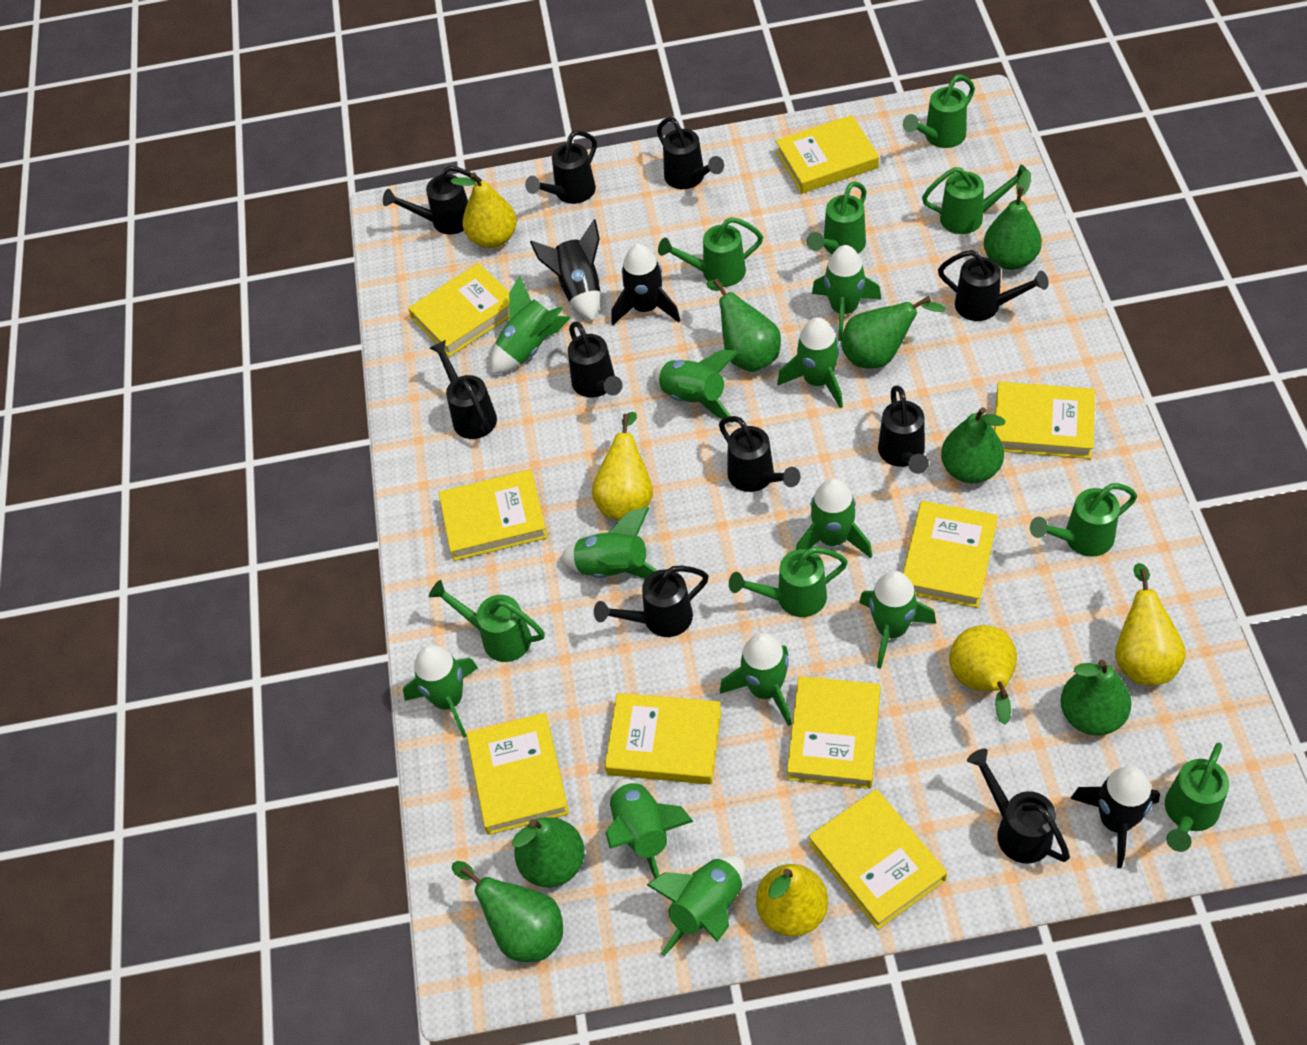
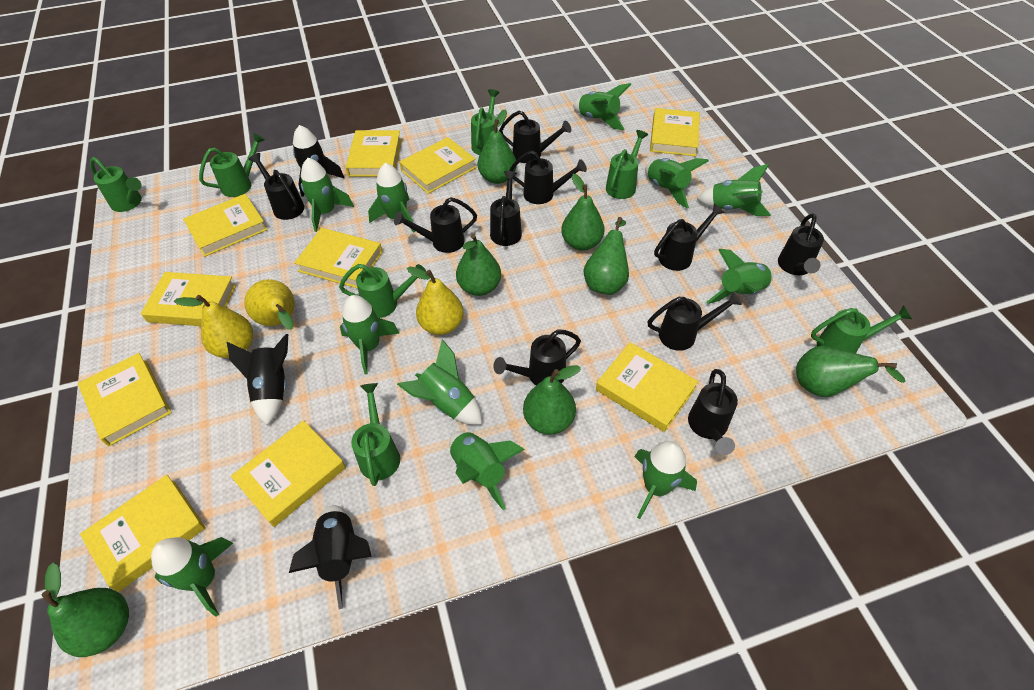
green watering can: [429,580,545,662] [658,217,763,287] [729,547,848,617] [807,181,867,254] [903,74,975,148] [922,164,1027,234] [1030,483,1137,557] [1165,743,1229,852] = 8 -> [90,157,142,212] [199,133,265,197] [339,264,426,318] [351,383,400,486] [471,89,500,155] [606,130,648,199] [811,305,912,353] = 7
yellow book: [408,263,509,357] [439,469,548,561] [466,713,569,835] [605,693,721,784] [776,115,879,194] [787,676,881,789] [809,789,947,930] [903,501,998,608] [994,382,1095,459] = 9 -> [78,353,172,446] [80,475,205,592] [141,272,236,326] [183,194,267,257] [231,420,346,527] [294,228,383,289] [345,130,402,177] [400,137,476,194] [596,342,698,432] [650,108,700,156] = 10
yellow pear: [450,173,517,248] [592,412,653,520] [756,864,828,936] [949,625,1017,725] [1115,563,1186,685] = 5 -> [174,295,253,358] [244,279,294,330] [407,267,464,335] = 3

